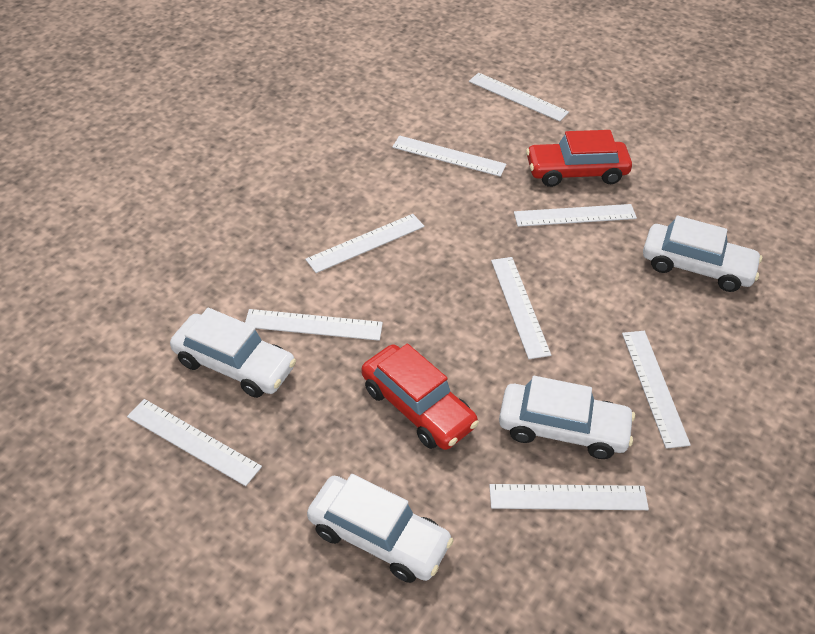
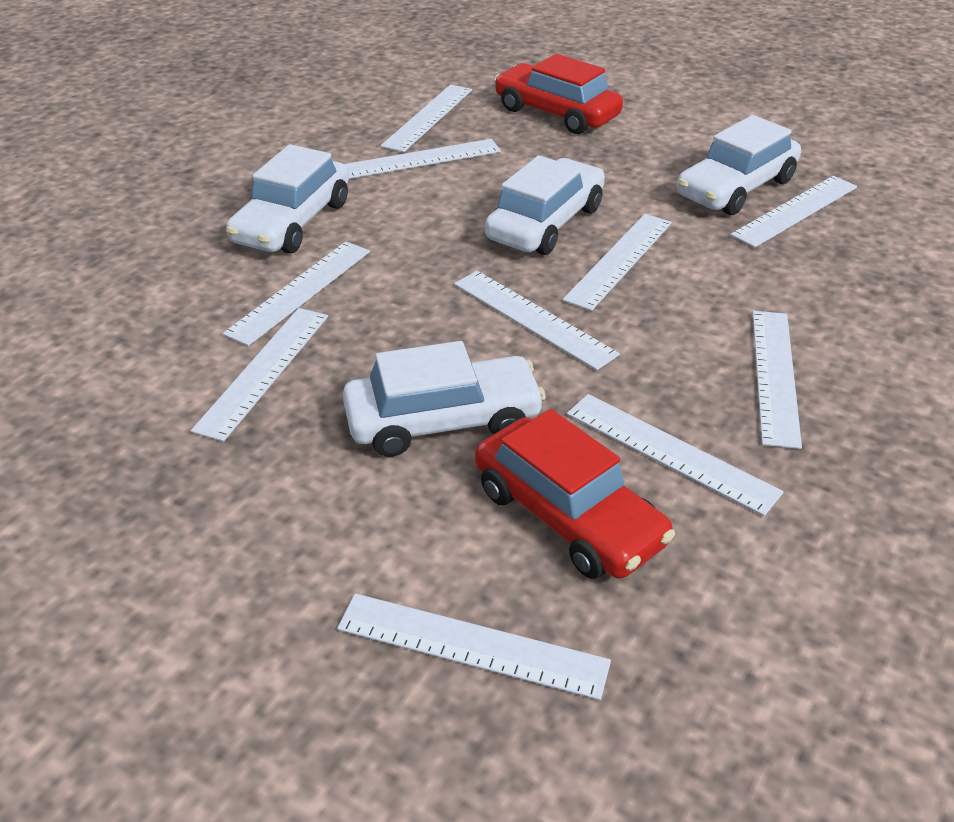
white ruler: [127,399,262,486] [245,309,383,341] [305,214,424,273] [392,136,506,177] [469,73,569,122] [489,484,649,510] [491,257,551,359] [514,204,637,227] [622,331,691,449] = 9 -> [191,308,328,442] [223,241,370,346] [337,593,611,700] [344,139,501,179] [381,84,472,152] [454,271,620,370] [563,214,672,311] [567,394,784,516] [730,176,857,248] [753,311,802,449] = 10

